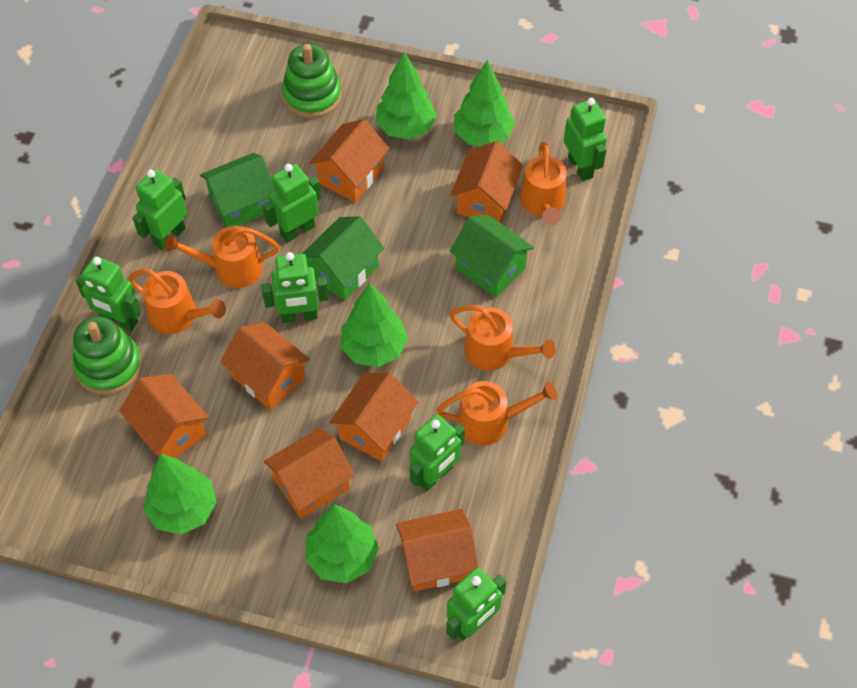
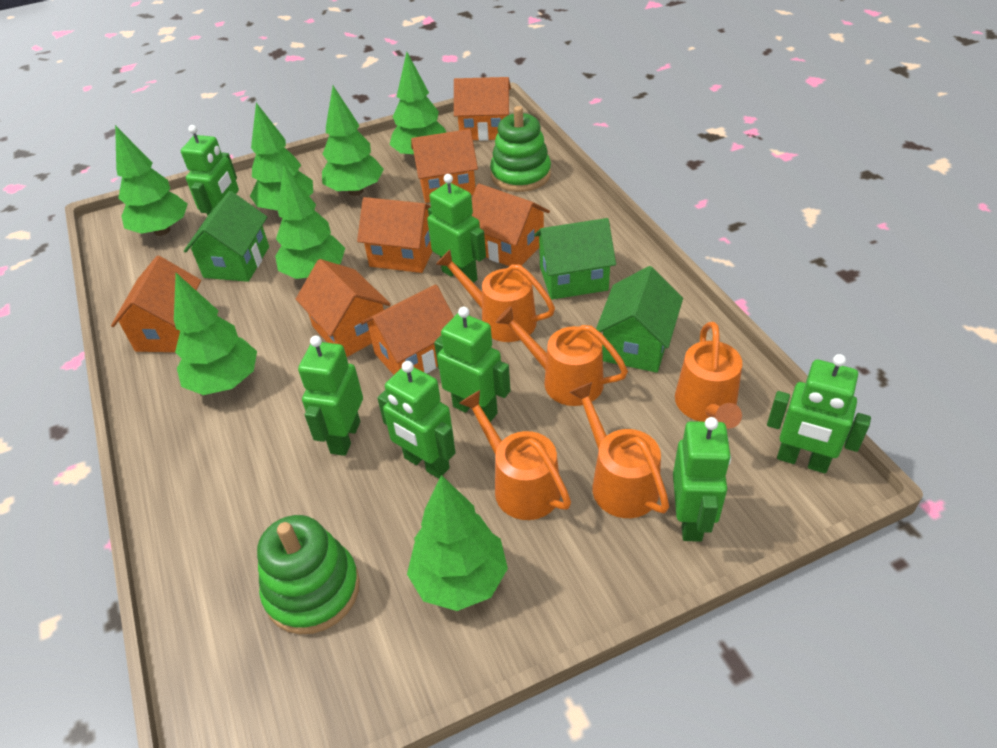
green tree: [143,454,217,535] [305,504,379,584] [340,283,408,367] [376,52,437,139] [454,60,515,146] = 5 -> [115,125,188,236] [174,273,257,395] [250,103,313,210] [275,165,345,279] [322,86,384,196] [389,52,447,158] [407,475,508,611] = 7

